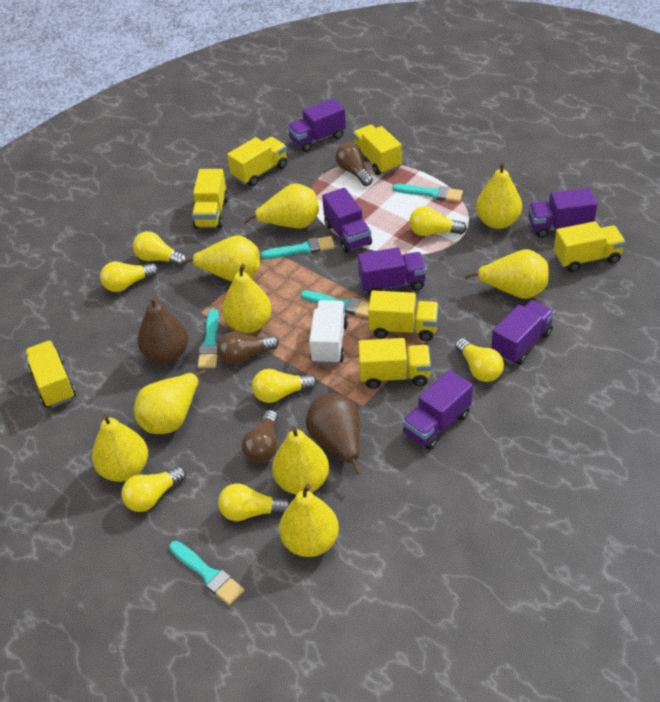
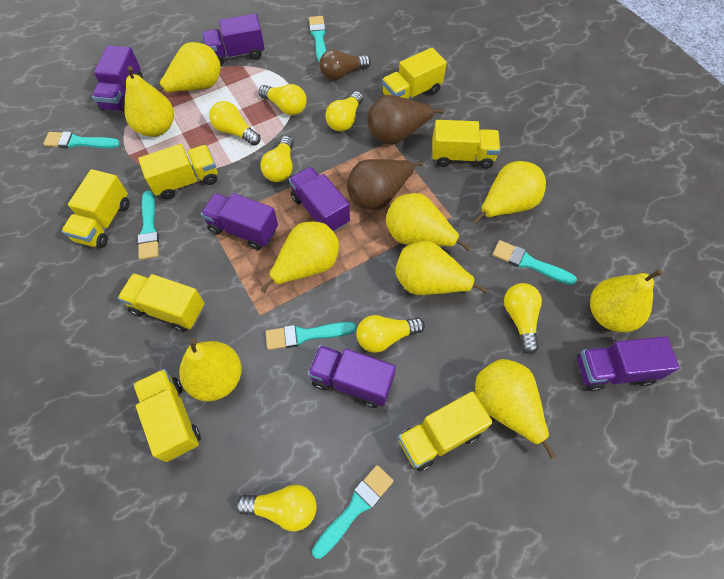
brown light bulb: [217,332,279,365] [242,410,278,463] [335,143,373,186] = 3 -> [320,49,371,80] = 1
turquoise brush: [169,541,244,605] [198,309,219,368] [261,236,335,259] [301,290,369,318] [392,184,463,202] = 5 -> [43,131,121,148] [137,190,159,260] [266,322,356,350] [309,16,326,63] [312,465,394,559] [493,240,577,285] = 6
white truck: [309,300,348,365] = 1 -> none = 0

